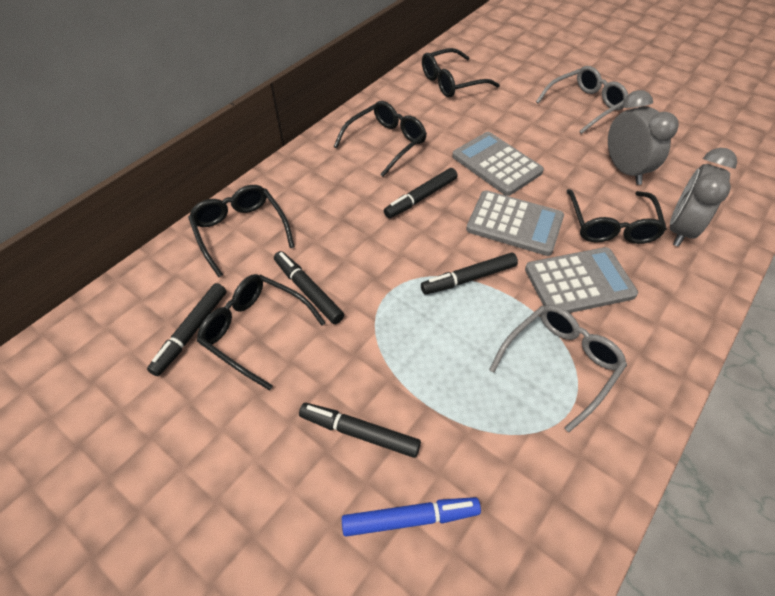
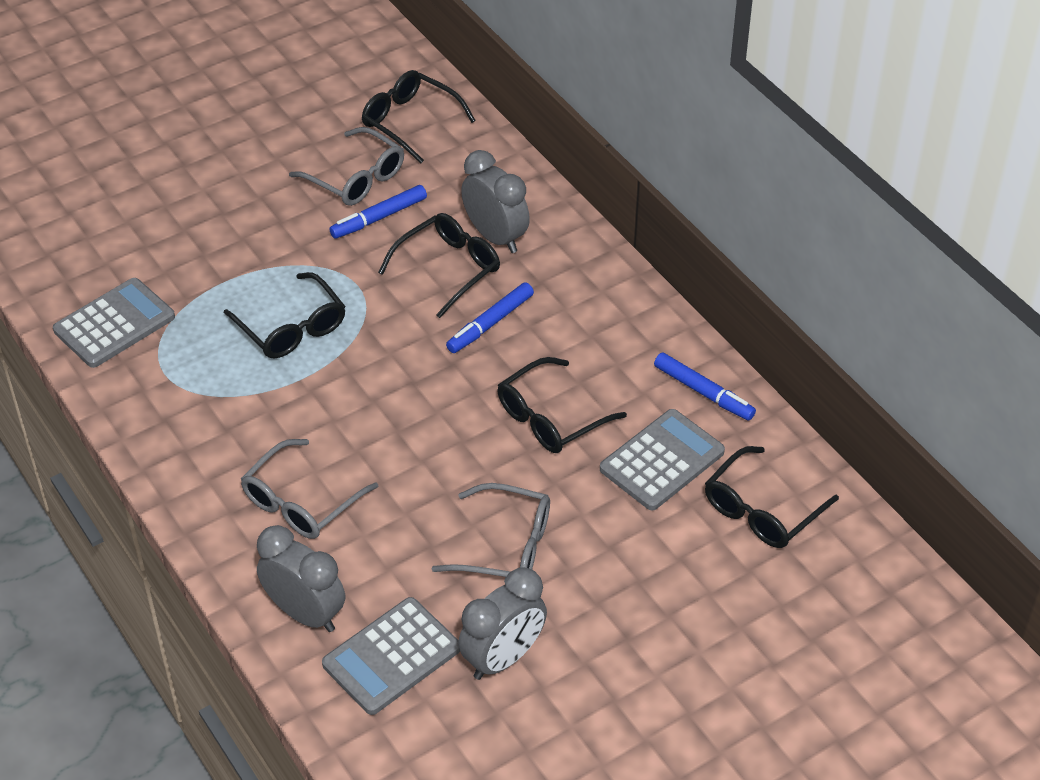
black marker: [147,283,227,376] [274,251,344,324] [299,403,421,458] [384,168,458,218] [421,252,518,295] = 5 -> none = 0
blue marker: [342,497,481,537] = 1 -> [329,185,427,239] [446,282,534,353] [654,352,756,421] = 3
grey clock: [608,90,679,185] [670,148,737,247] = 2 -> [257,525,345,632] [458,567,547,680] [461,150,530,253] = 3
grey glasses: [489,305,627,432] [536,66,628,134] = 2 -> [241,439,378,539] [289,127,404,206] [431,483,550,577] = 3

